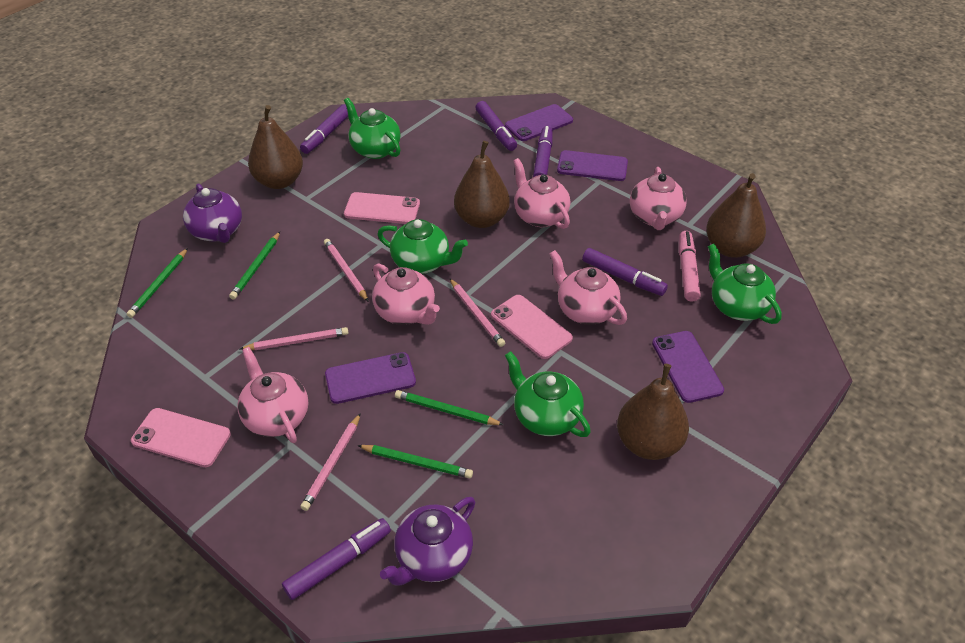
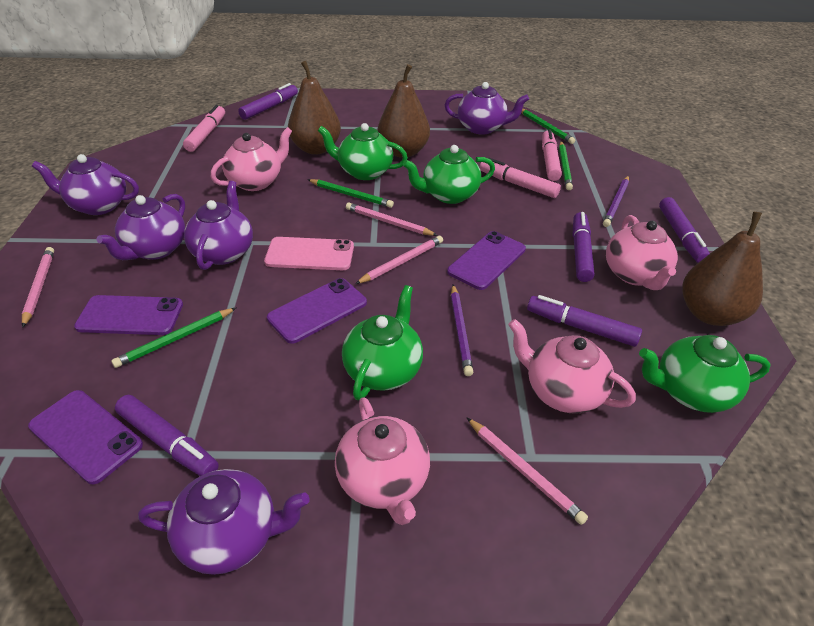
brown pear: [248,105,303,189] [454,141,510,228] [617,364,689,460] [706,173,766,258] = 4 -> [288,61,341,155] [378,64,430,158] [682,212,763,326] = 3
pink marker: [679,231,701,302] = 1 -> [183,105,225,152] [480,158,561,198] [542,129,562,181] = 3
pink phone: [131,408,231,467] [344,192,420,224] [491,295,573,359] = 3 -> [264,237,354,270] = 1
pink teapot: [237,347,308,443] [372,264,440,325] [513,158,570,229] [550,250,627,325] [630,167,687,230] = 5 -> [211,127,292,191] [335,397,430,525] [508,319,636,414] [606,215,678,290] = 4
purple pencil: none = 0 -> [451,285,473,376] [603,176,629,227] = 2
purple teapot: [183,183,242,243] [380,497,475,586] = 2 -> [32,154,139,215] [97,194,185,260] [138,469,310,575] [184,181,253,270] [445,82,529,135] = 5

